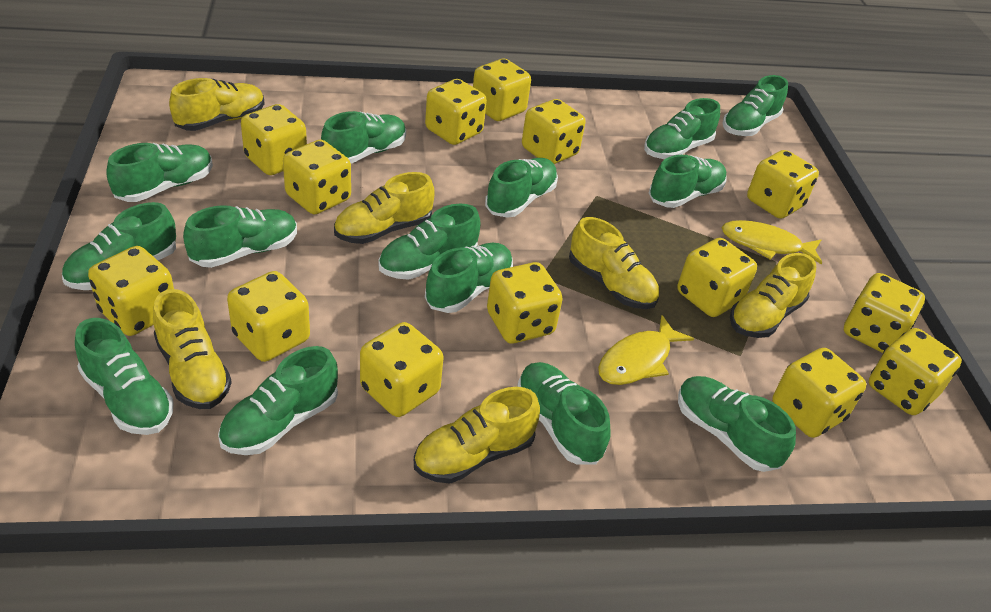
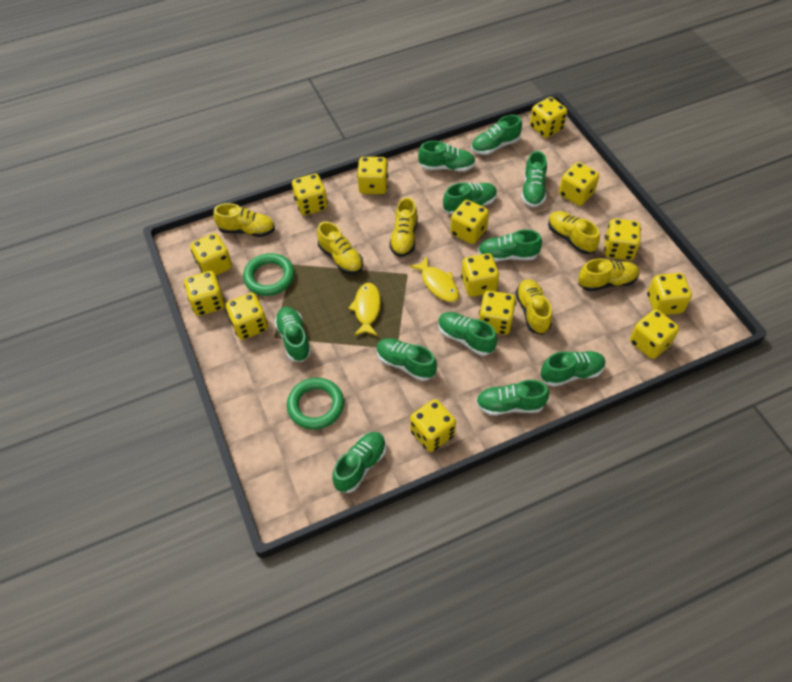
green ring: none = 0 -> [243,253,294,296] [287,378,344,430] = 2
green shoe: [62,202,176,290] [75,318,174,435] [106,143,213,202] [183,205,297,268] [218,346,338,455] [321,111,406,164] [378,204,481,279] [425,243,513,313] [485,158,558,218] [517,362,611,465] [644,98,720,159] [649,155,726,208] [678,376,796,472] [722,75,788,136] = 14 -> [274,307,311,362] [332,432,386,493] [377,338,437,381] [418,141,476,171] [438,312,497,356] [443,183,497,215] [471,115,522,155] [476,380,549,415] [478,229,542,262] [521,151,547,207] [541,351,606,387] = 11

